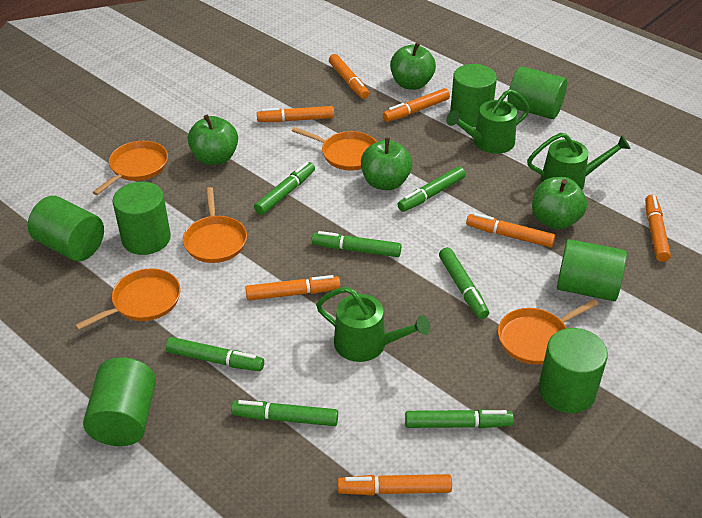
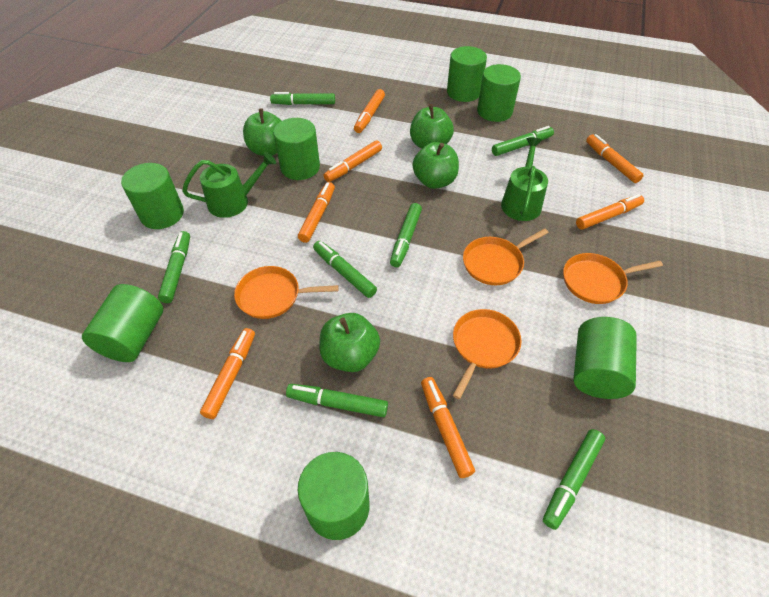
green watering can: [316,287,430,362] [446,89,530,154] [527,133,630,190] = 3 -> [182,152,276,218] [501,137,548,221] = 2
orange pan: [75,268,181,330] [92,141,168,195] [183,187,247,263] [292,127,377,171] [498,299,598,365] = 5 -> [234,266,339,319] [453,309,522,399] [463,228,549,285] [563,253,663,304] = 4

